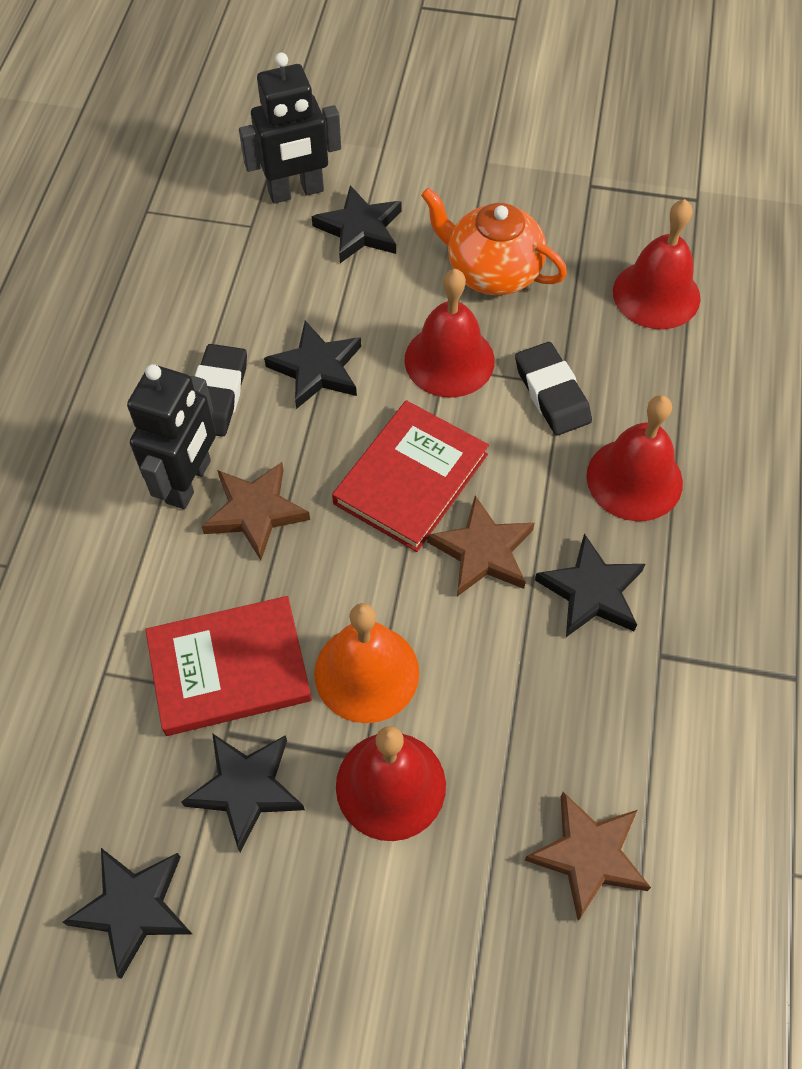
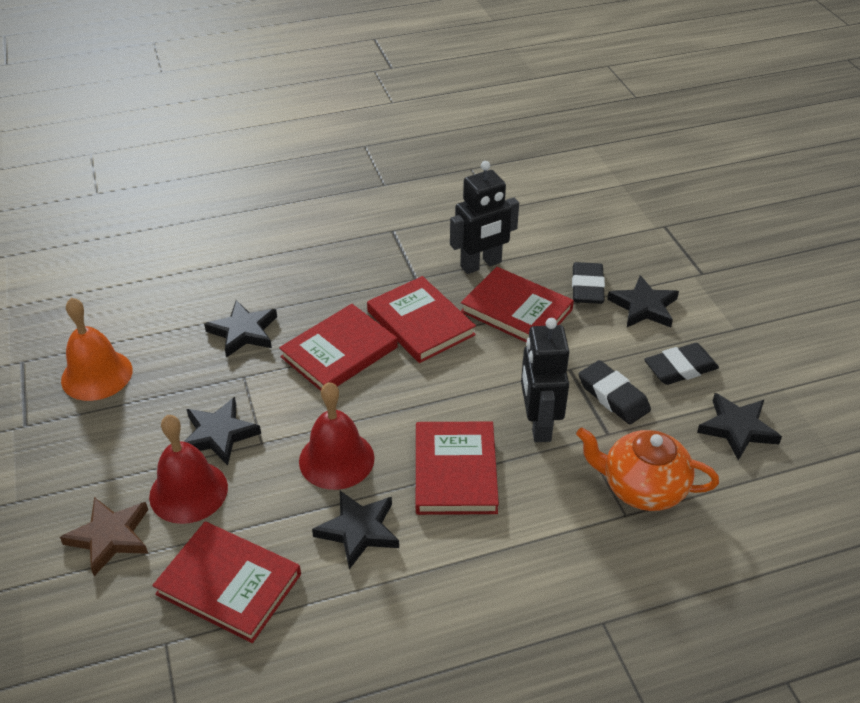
black eraser: [195,344,247,437] [515,342,592,435] = 2 -> [572,262,605,304] [579,360,651,424] [644,343,719,385] = 3
brown star: [202,462,310,560] [427,495,535,596] [525,792,651,921] = 3 -> [60,497,148,576] = 1
red bell: [336,726,446,841] [404,269,495,398] [586,395,683,521] [613,199,701,329] = 4 -> [149,415,228,524] [299,382,374,490] = 2
red book: [145,596,312,736] [332,400,489,552] = 2 -> [152,522,301,643] [279,304,398,391] [367,276,476,363] [416,422,499,515] [461,267,574,343] = 5

